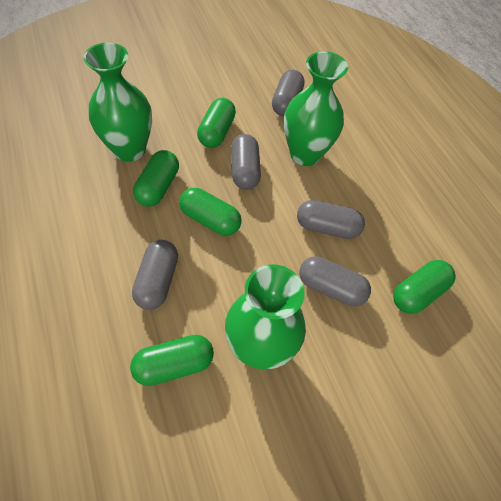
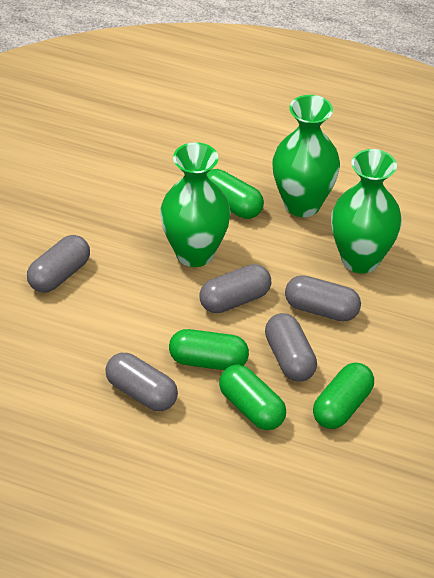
green capsule: [130,335,214,386] [133,150,179,207] [179,188,242,236] [197,98,236,148] [393,260,456,314] = 5 -> [169,329,249,370] [207,169,264,219] [219,365,286,430] [313,363,374,429] = 4

